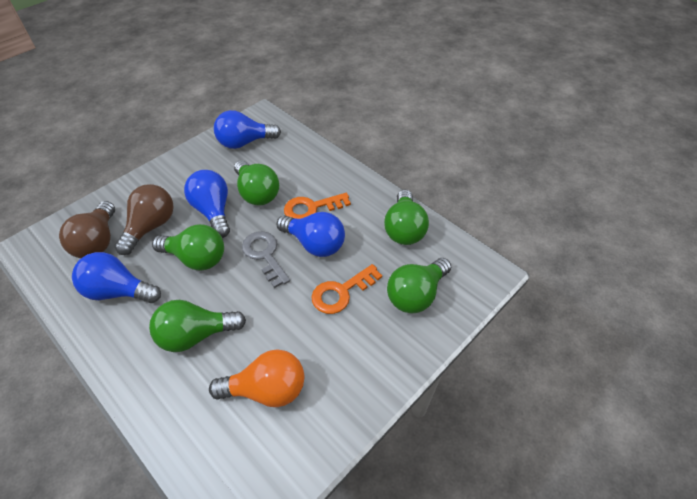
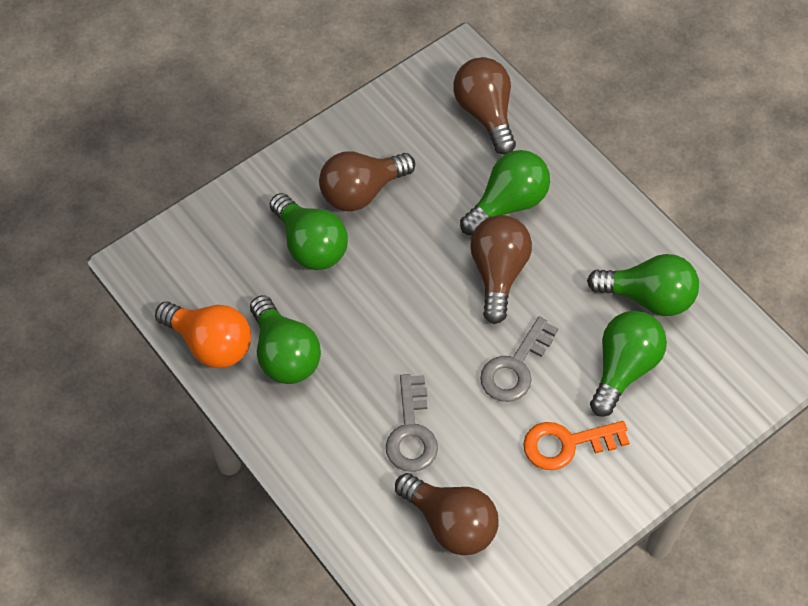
blue light bulb: [72,252,161,303] [184,170,230,238] [214,110,281,149] [277,212,345,257] = 4 -> none = 0
brown light bulb: [59,201,115,258] [115,184,174,255] = 2 -> [319,151,415,211] [395,473,499,555] [453,57,516,155] [470,215,532,324] = 4
grey key: [242,231,290,288] = 1 -> [386,374,438,472] [480,316,558,402] = 2
orange key: [284,193,351,219] [311,264,382,314] = 2 -> [523,421,630,470] = 1

